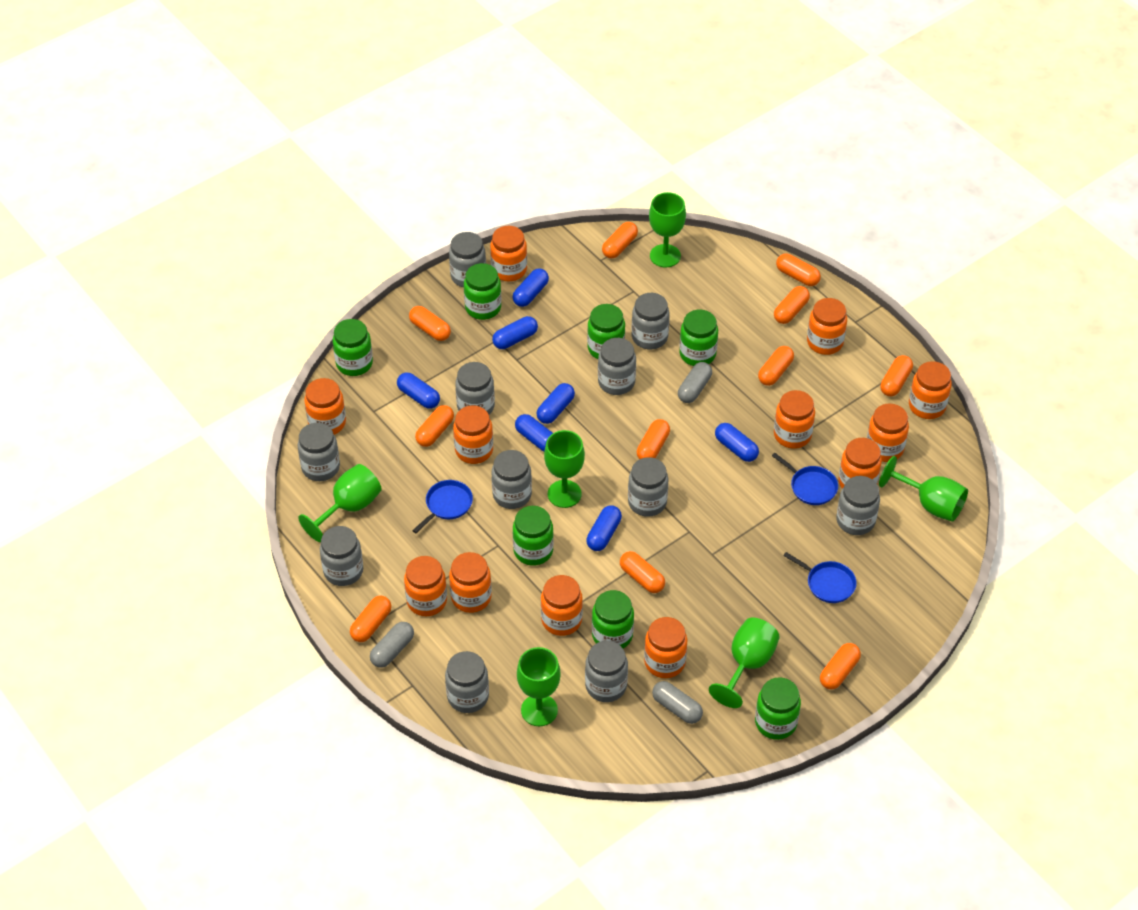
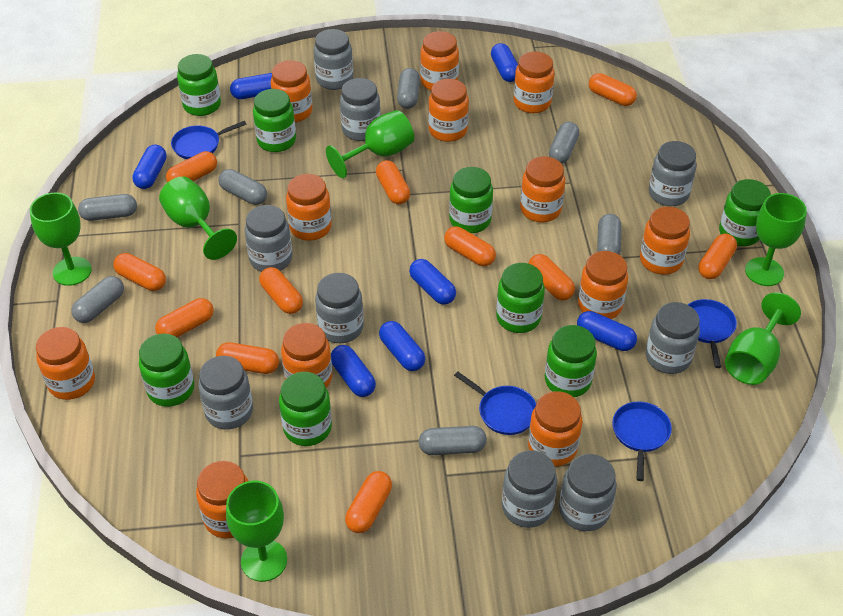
blue pan: [412,480,473,533] [772,453,838,505] [783,552,857,603] = 3 -> [171,121,246,159] [454,372,536,435] [612,402,672,481] [688,299,737,368] = 4
green jar: [333,319,373,376] [464,263,501,320] [513,506,554,566] [587,304,625,359] [592,590,634,649] [679,310,718,366] [755,677,801,740] = 7 -> [139,334,194,407] [177,54,221,116] [253,89,296,152] [279,372,332,446] [449,167,493,233] [496,263,545,333] [545,325,597,397] [719,179,771,246] = 8
grey capsule: [370,622,414,668] [652,681,703,724] [678,362,712,403] = 3 -> [71,276,124,323] [78,194,137,221] [218,169,267,205] [397,68,420,109] [419,426,487,455] [549,122,579,164] [597,214,621,255] = 7
grey jar: [298,423,340,481] [320,526,363,586] [445,651,489,713] [449,232,486,287] [455,362,495,415] [492,450,532,509] [585,641,628,702] [598,338,636,395] [628,457,669,517] [632,293,670,349] [836,476,880,535] = 11 -> [198,356,253,429] [245,205,292,272] [314,29,353,90] [315,273,364,343] [340,78,381,141] [502,450,557,528] [559,454,617,531] [646,302,700,374] [649,141,697,206] = 9

